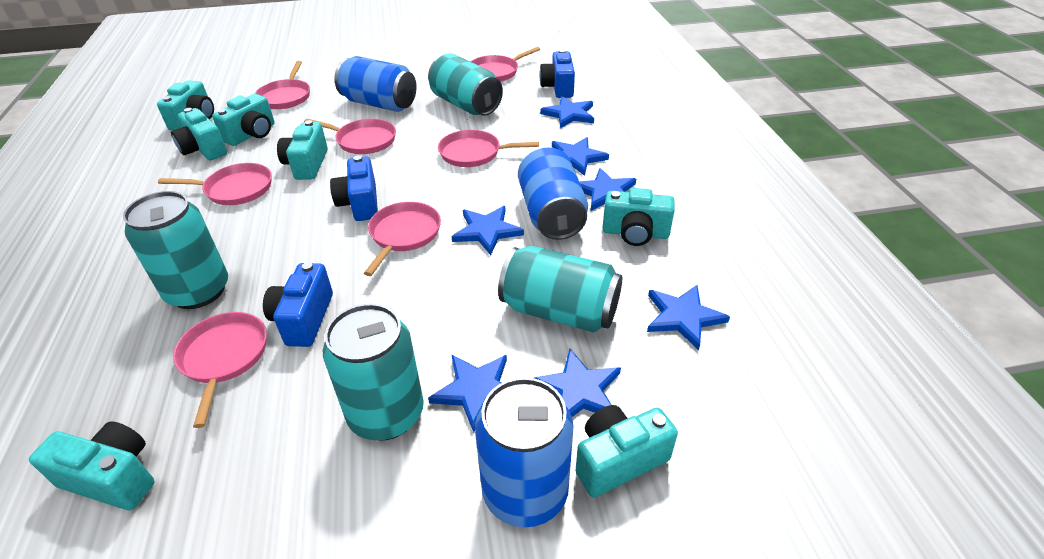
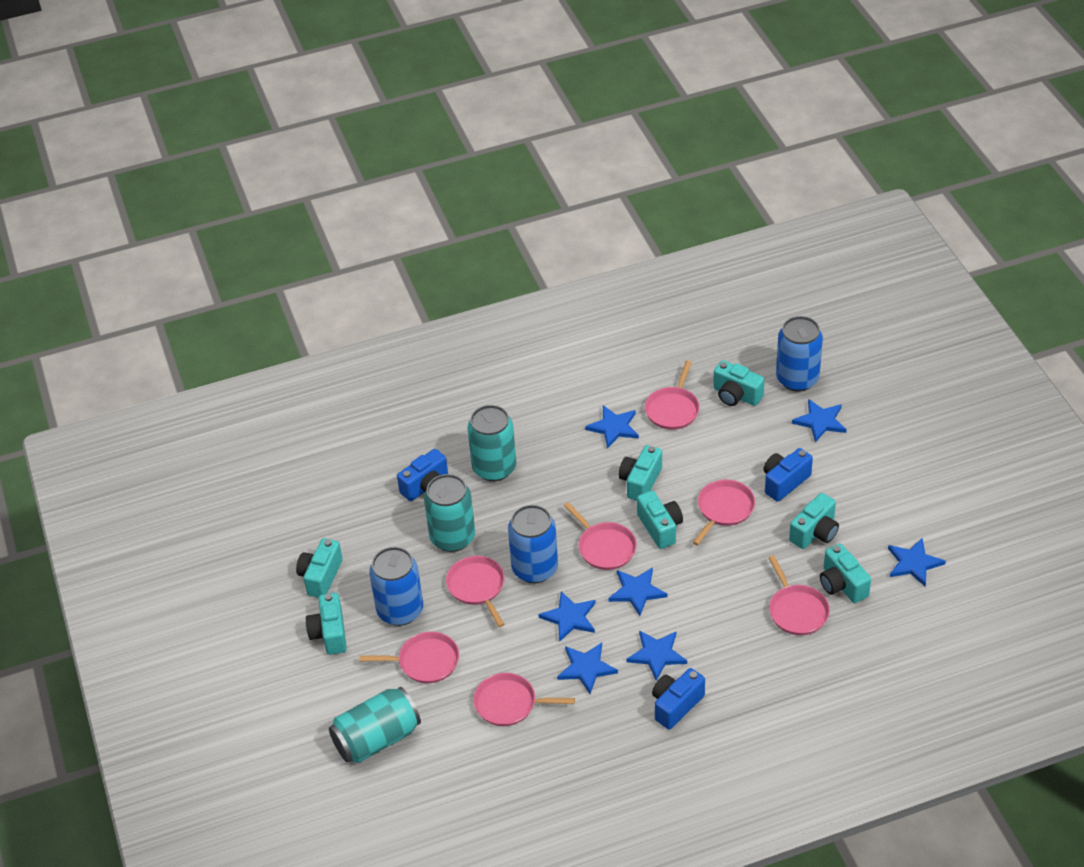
turquoise can: [123,191,228,309] [323,304,424,441] [428,53,503,116] [498,246,622,333] = 4 -> [329,687,421,763] [424,474,475,552] [467,405,516,481] = 3

